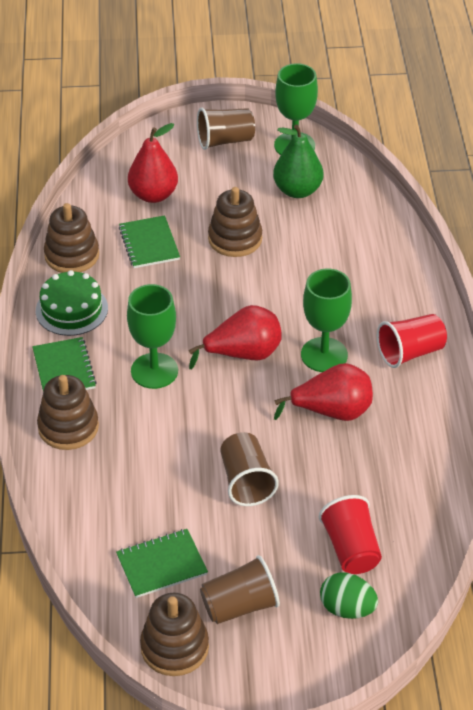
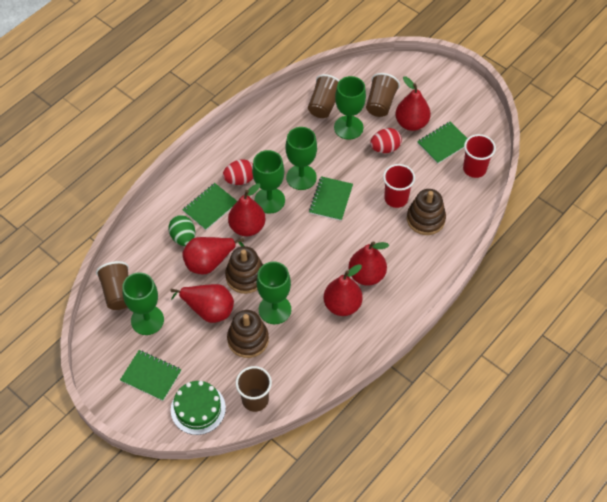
brown cup: [197,108,255,150] [200,555,280,624] [220,432,279,506] = 3 -> [96,261,129,310] [236,366,272,412] [308,74,340,118] [366,73,400,117] = 4
brown stacking toy: [37,375,99,450] [44,203,99,273] [140,593,209,676] [208,187,262,257] = 4 -> [225,246,263,294] [227,310,269,358] [407,189,446,235] = 3
green goblet: [127,284,178,389] [274,63,318,155] [301,268,352,372] = 3 -> [122,272,164,335] [252,150,285,214] [257,261,291,324] [286,127,317,190] [334,76,366,140] = 5
green notebook: [32,337,97,391] [116,529,208,598] [119,215,180,268] = 3 -> [120,350,182,401] [182,183,237,230] [309,176,353,221] [417,121,467,164] = 4
green pear: [273,124,324,198] = 1 -> none = 0
red egg: none = 0 -> [223,159,253,185] [370,128,402,153] = 2
red pear: [128,123,178,203] [189,305,282,369] [274,363,373,421] = 3 -> [170,284,234,323] [182,237,244,275] [228,183,265,236] [324,264,362,316] [349,241,389,286] [395,76,431,131] = 6

